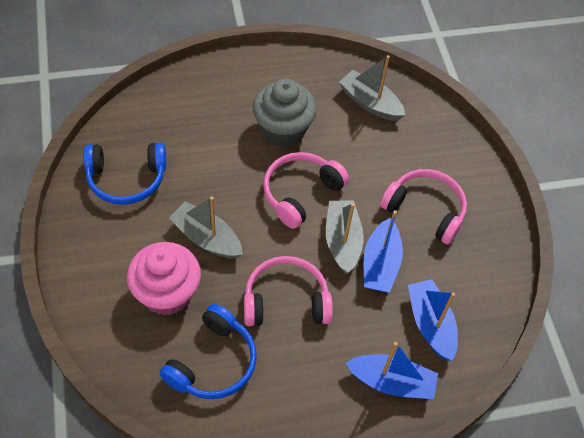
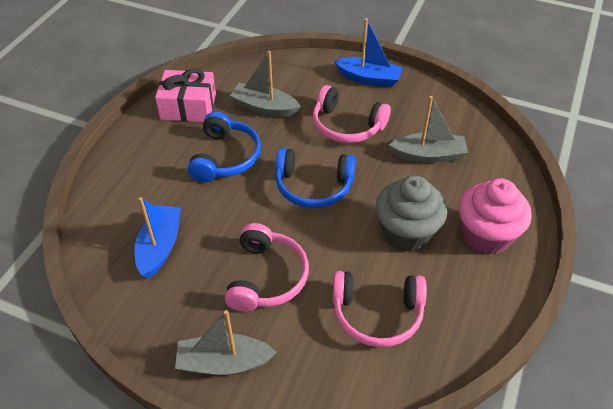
blue boat: [346,342,438,399] [364,210,403,293] [408,279,458,361] = 3 -> [135,197,181,279] [334,18,403,87] = 2
pink gift: none = 0 -> [155,69,216,122] = 1

